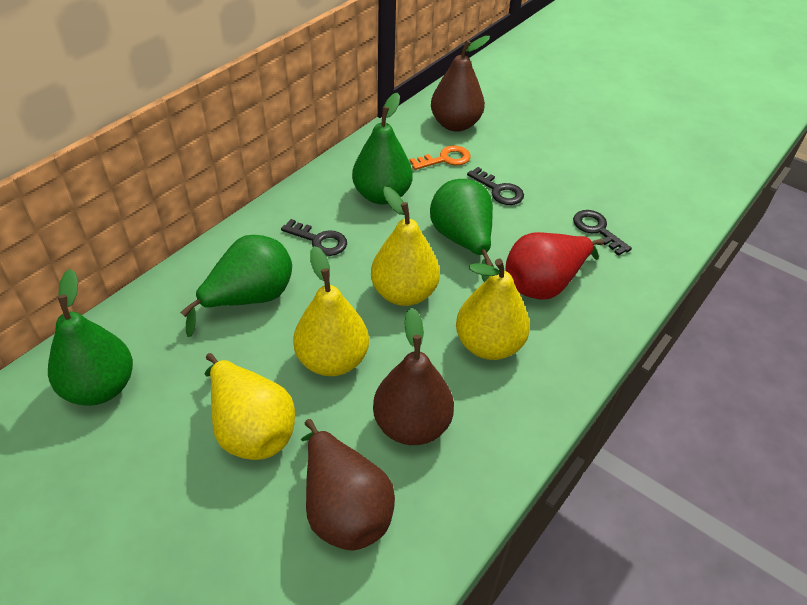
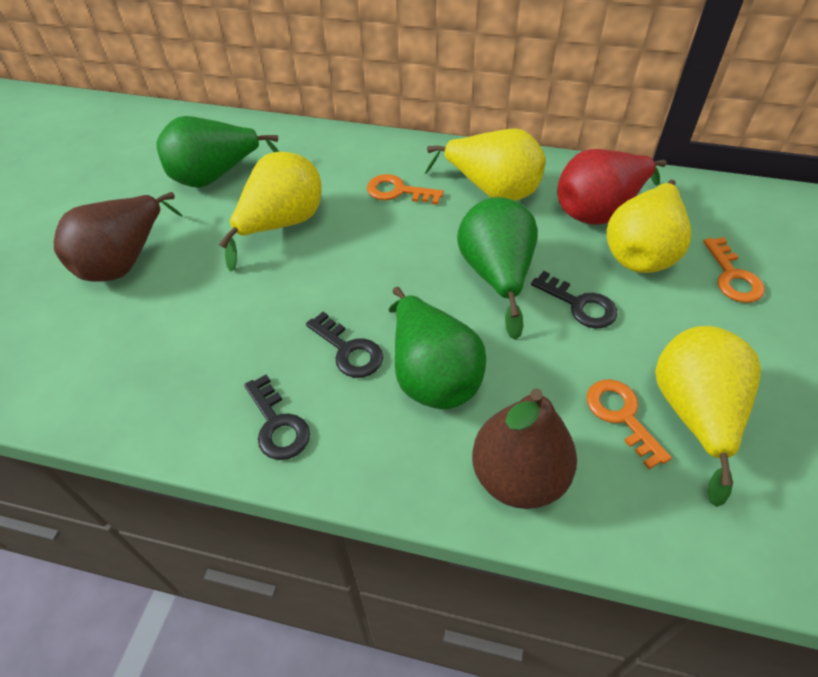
brown pear: [301,419,395,550] [373,308,454,445] [431,36,490,132] = 3 -> [54,192,182,282] [472,388,577,509] = 2
green pear: [48,269,133,406] [180,235,292,337] [352,93,412,205] [430,179,494,282] = 4 -> [156,116,279,188] [389,287,486,409] [457,197,538,340] = 3
orange key: [410,145,471,170] = 1 -> [367,174,444,205] [587,380,672,469] [703,237,765,303] = 3

